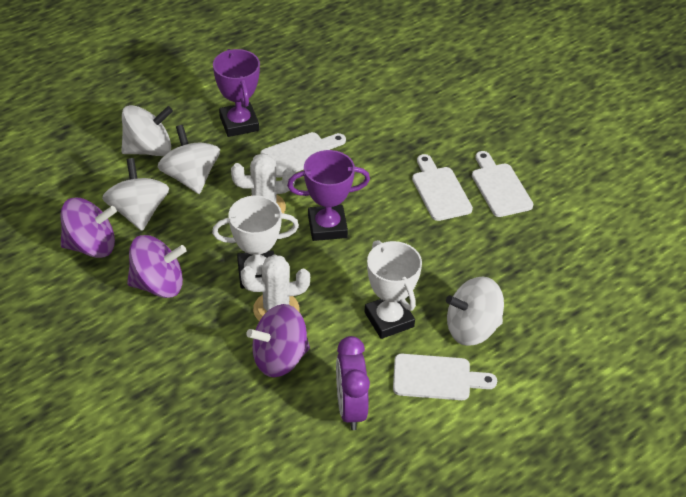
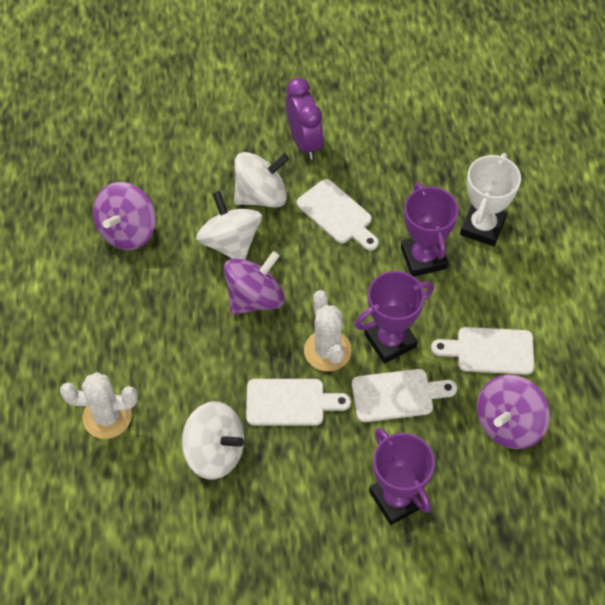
purple trophy: [213,49,260,137] [287,150,370,241] = 2 -> [355,271,434,363] [369,428,435,525] [401,183,459,277] = 3
white spinning top: [102,158,169,231] [121,105,173,156] [158,125,220,194] [446,276,504,346] = 4 -> [182,401,244,479] [196,191,262,260] [234,152,289,208] = 3
white trophy: [212,196,299,289] [364,240,422,339] = 2 -> [460,153,521,246] = 1

